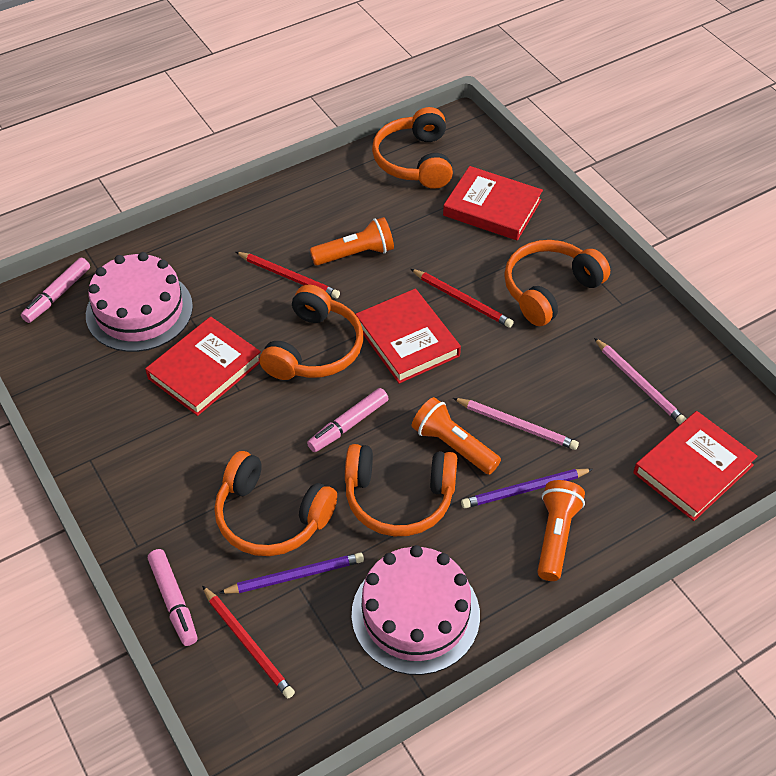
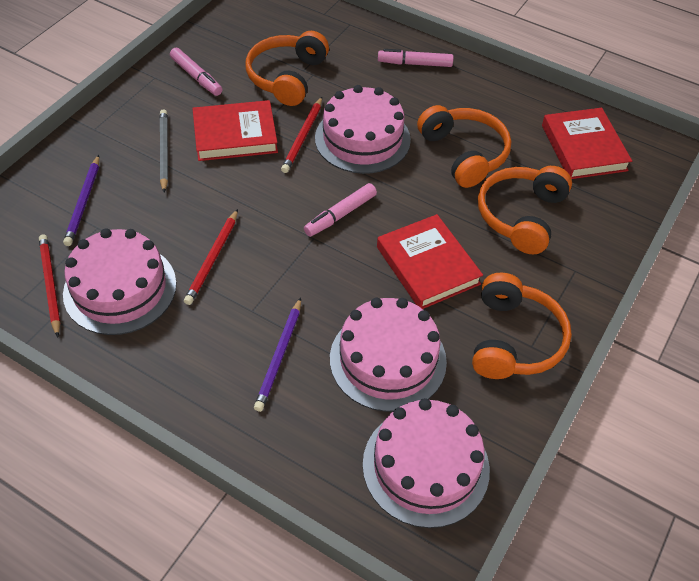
grey pencil: none = 0 -> [160,109,168,192] = 1
orange flashlight: [310,217,394,266] [412,397,501,475] [537,480,585,581] = 3 -> none = 0
orange headphones: [214,451,337,556] [260,285,363,380] [345,444,457,536] [372,107,453,189] [504,240,610,326] = 5 -> [246,31,329,106] [417,105,511,188] [472,273,572,379] [478,166,572,254] = 4
pink cake: [86,252,193,352] [352,545,480,675] = 2 -> [63,228,176,335] [315,85,411,174] [330,298,447,412] [363,398,490,528] = 4
pink pencil: [453,398,579,450] [594,338,686,424] = 2 -> none = 0
red book: [145,316,261,416] [355,289,461,384] [443,166,543,241] [633,411,758,521] = 4 -> [192,100,278,161] [377,214,483,309] [542,108,632,179] = 3

